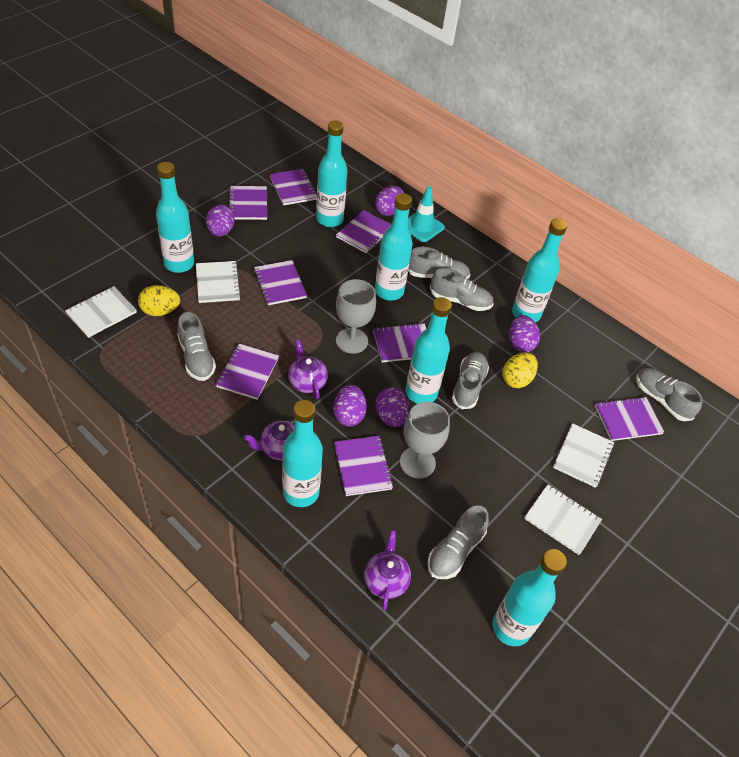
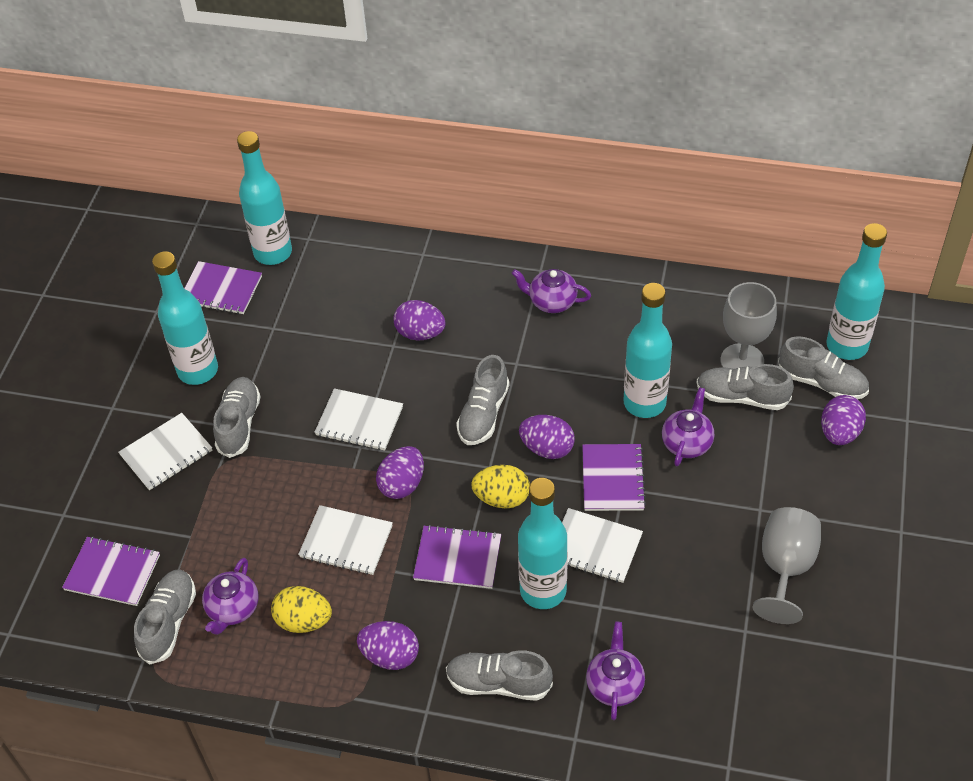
purple notebook: [216,344,279,400] [229,186,267,220] [254,260,307,305] [269,169,317,206] [334,436,393,496] [336,210,391,253] [373,323,426,362] [595,397,664,441] = 8 -> [62,536,160,606] [184,261,262,314] [413,525,501,589] [582,444,646,511] = 4
purple teapot: [244,421,314,461] [288,340,328,399] [364,530,411,611] = 3 -> [202,558,259,635] [512,269,591,313] [586,622,645,720] [662,387,714,466] = 4
turquoise bottle: [156,162,194,273] [282,400,323,507] [316,120,348,227] [375,193,413,301] [405,297,452,404] [492,549,567,646] [512,218,567,322] = 7 -> [152,251,218,385] [237,131,292,265] [518,478,568,609] [623,283,672,418] [826,223,887,360] = 5
turquoise traffic cone: [407,186,445,242] = 1 -> none = 0

